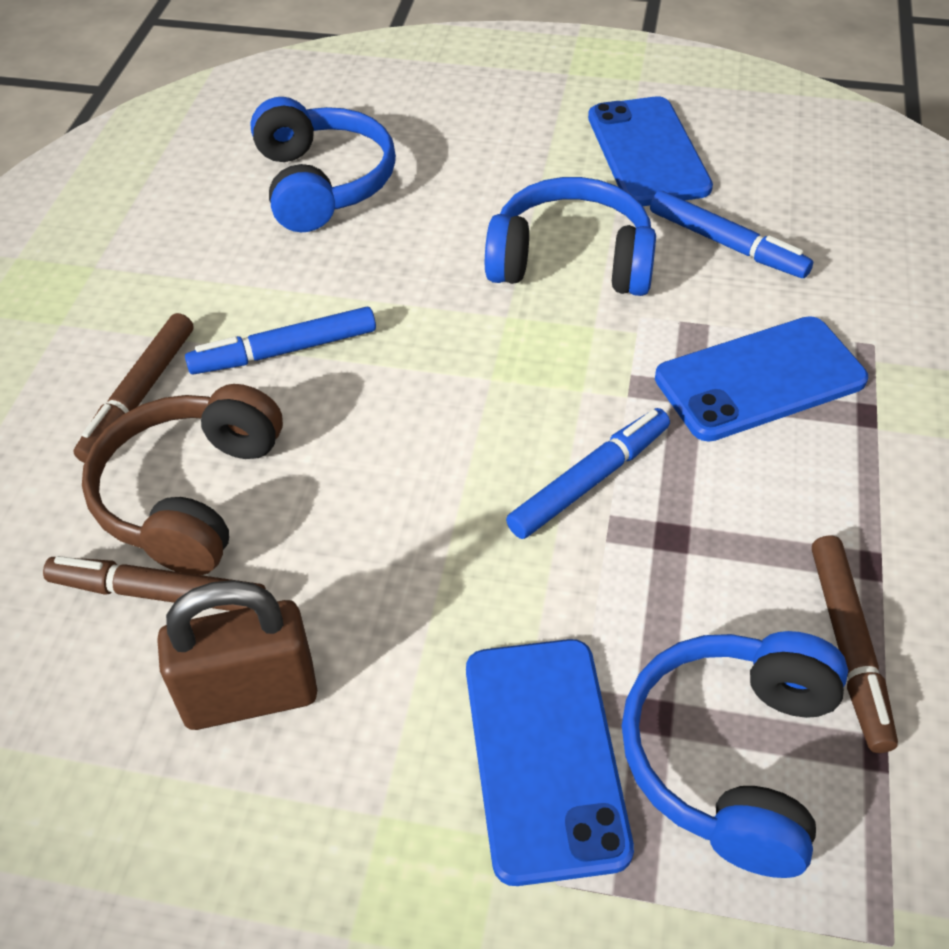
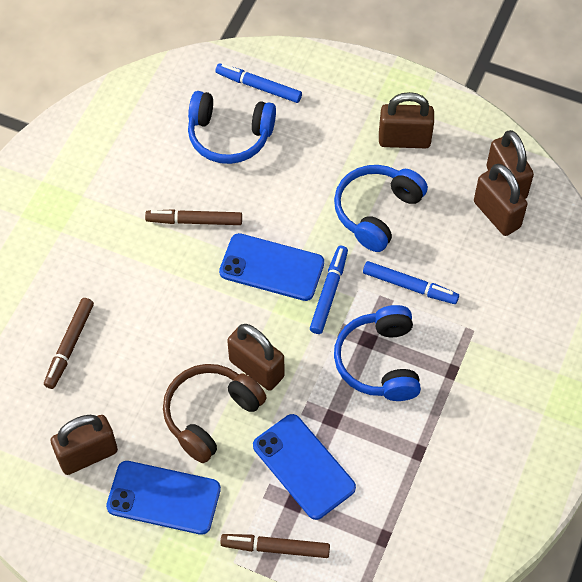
brown padlock: [157,580,317,730] = 1 -> [50,415,118,475] [227,324,284,391] [379,92,434,148] [474,164,528,236] [487,130,534,199] = 5

